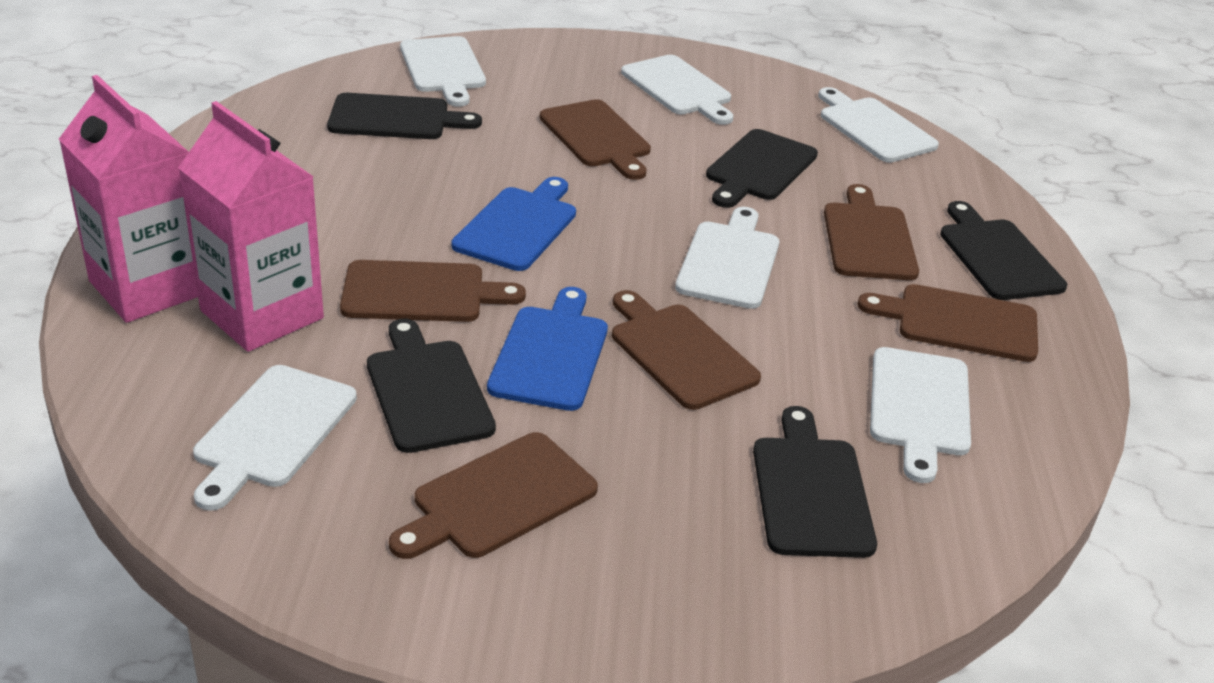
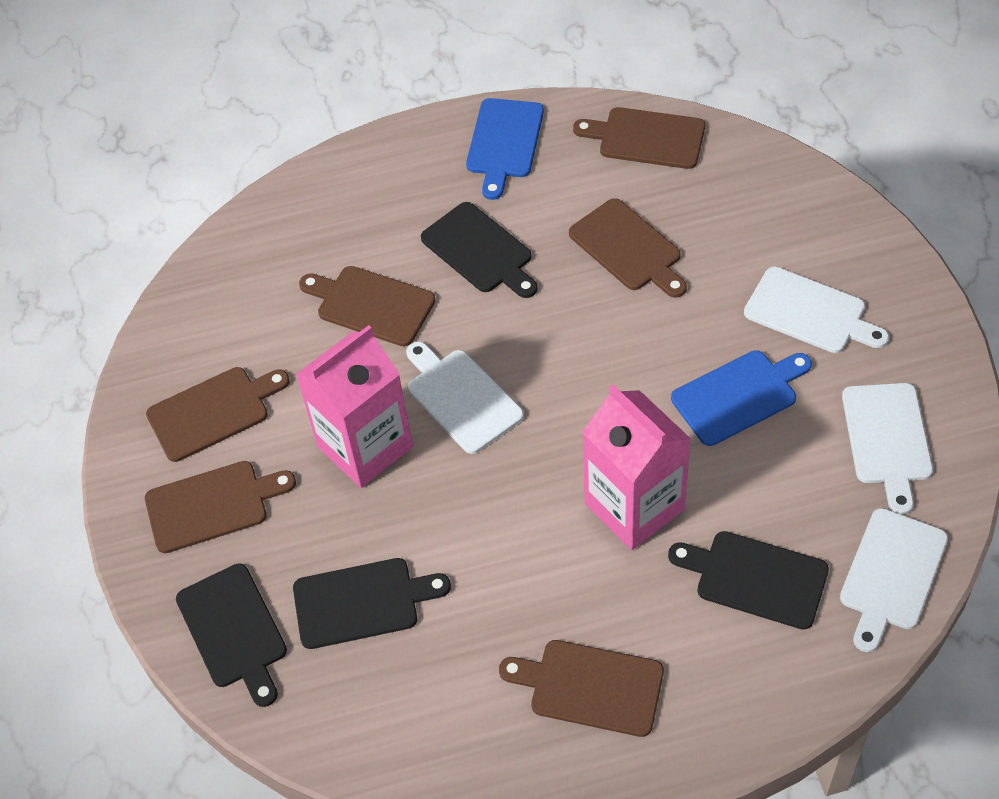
black cutting board: [327,93,482,139] [367,319,496,453] [706,129,818,208] [753,406,877,558] [940,201,1067,300] = 5 -> [176,563,287,707] [293,558,451,649] [421,202,538,298] [668,531,829,630] = 4
white cutting board: [193,365,357,511] [400,36,486,107] [621,55,733,125] [675,207,779,309] [818,87,939,162] [870,347,971,483] = 6 -> [406,341,524,454] [744,266,889,353] [840,508,948,652] [842,383,933,515] = 4

